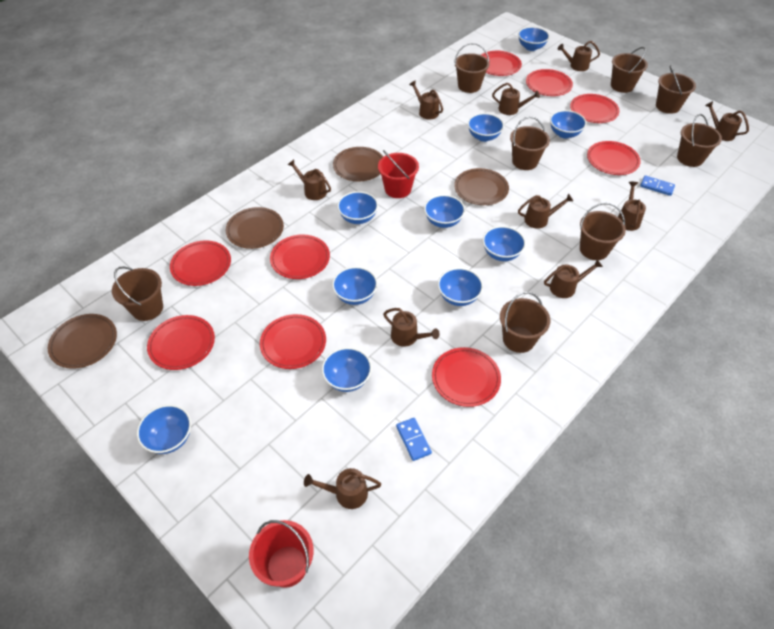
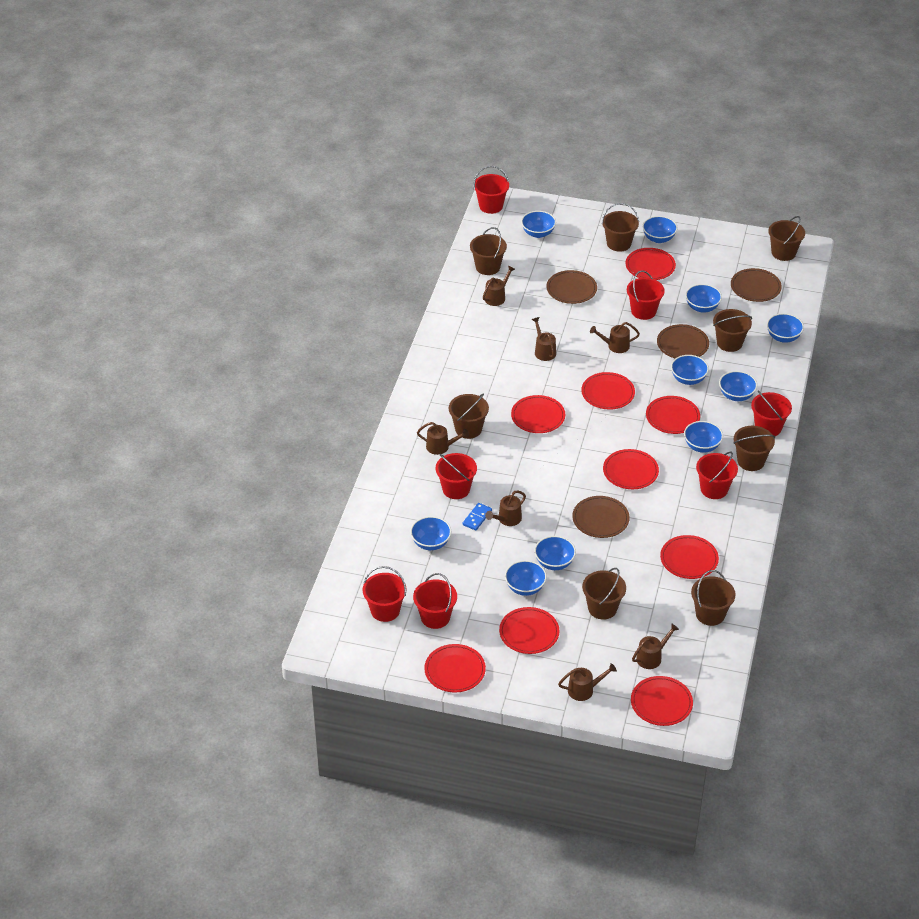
blue domino: [396,418,432,461] [640,175,675,196] = 2 -> [463,503,492,531] = 1
brown watering can: [288,160,331,200] [304,468,381,509] [383,308,440,347] [409,80,443,119] [492,83,540,115] [518,194,573,229] [544,259,603,298] [558,41,600,71] [618,182,646,231] [705,101,749,141] = 10 -> [417,422,469,455] [483,266,515,306] [485,490,526,526] [532,317,556,361] [558,663,617,701] [590,322,640,353] [632,624,679,669] = 7
red bucket: [249,520,313,588] [378,150,419,198] = 2 -> [363,566,407,622] [413,573,457,629] [436,453,477,499] [474,166,509,214] [627,270,665,320] [696,451,738,499] [751,391,792,436] = 7

